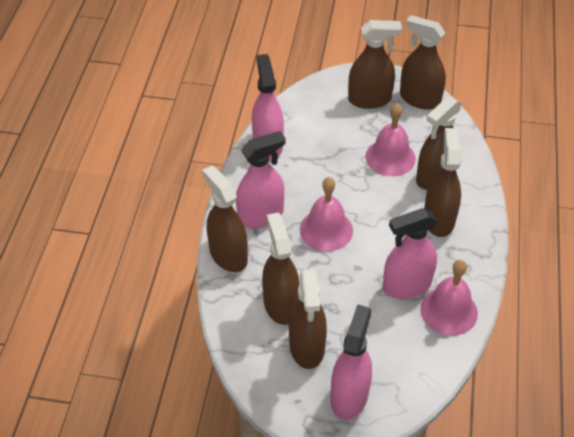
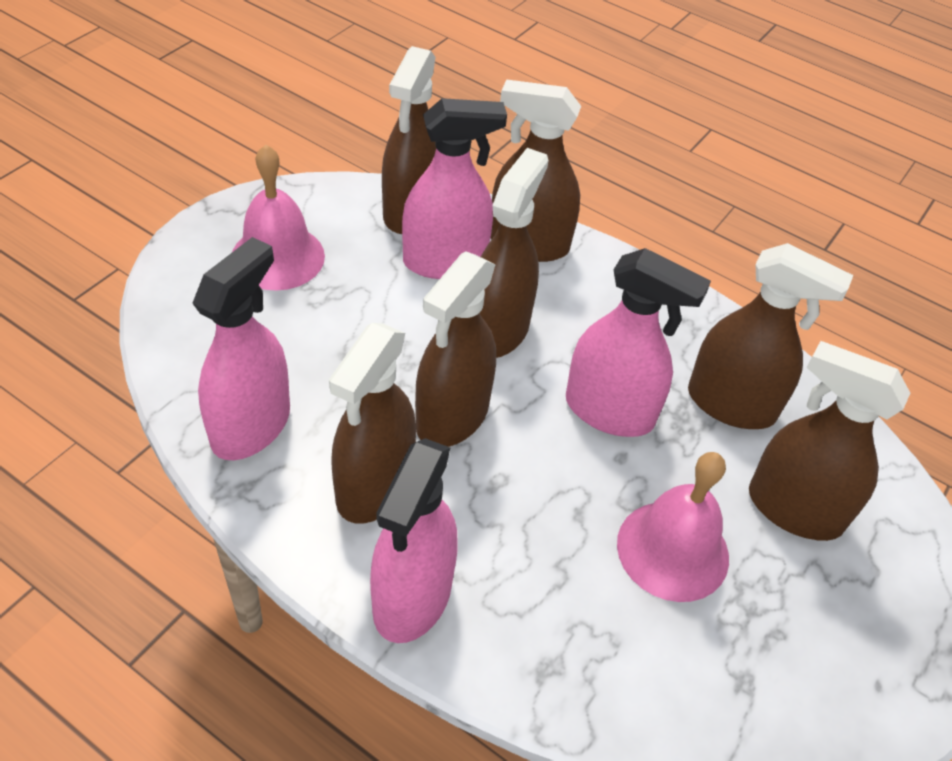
pink bell: [300,177,353,251] [365,103,416,176] [420,260,478,336] = 3 -> [232,145,325,291] [617,452,729,602] = 2

